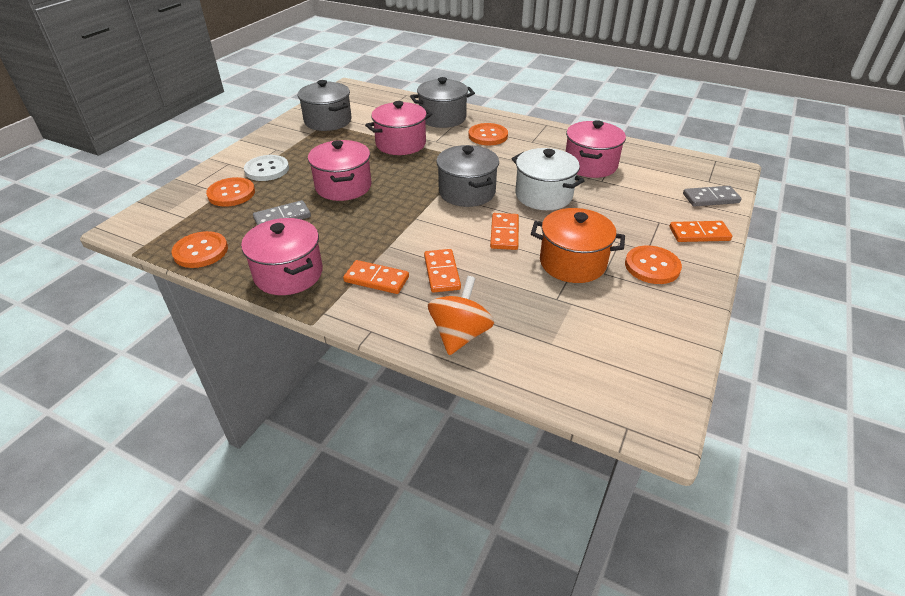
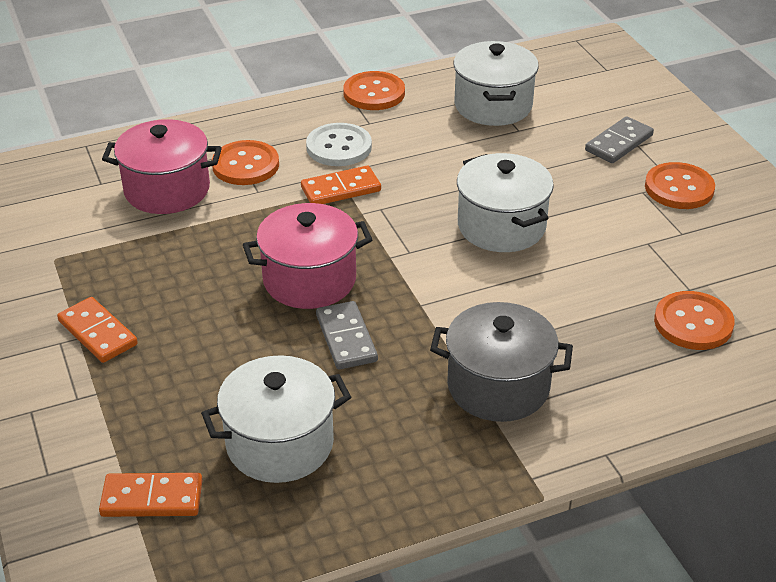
grey pot: [298,80,352,131] [410,77,475,128] [436,145,499,207] = 3 -> [430,302,573,422] = 1
orange domino: [343,260,409,294] [424,249,461,293] [490,213,519,250] [670,221,732,242] = 4 -> [57,297,138,363] [99,473,202,517] [301,165,381,204] = 3
orange pot: [531,208,625,283] = 1 -> none = 0
orange spinning top: [428,276,494,355] = 1 -> none = 0
pink pot: [241,218,323,295] [308,140,372,201] [365,101,432,155] [565,120,626,178] = 4 -> [102,119,222,214] [243,203,373,309] = 2
white pot: [512,148,585,210] = 1 -> [201,355,351,483] [454,41,539,126] [457,153,554,252] = 3

